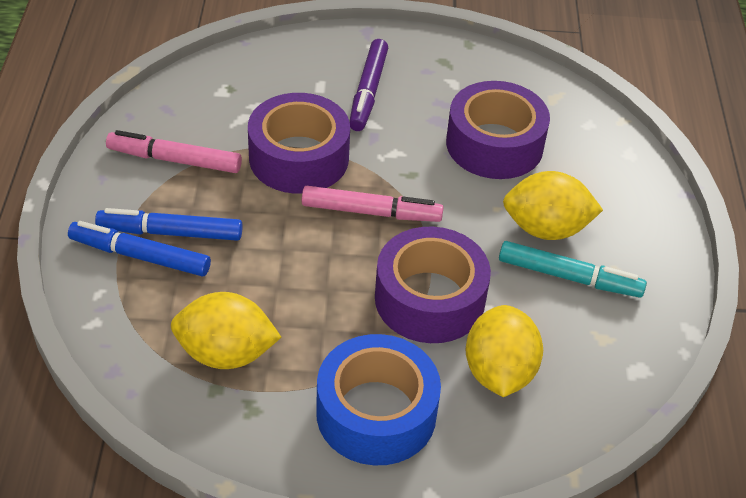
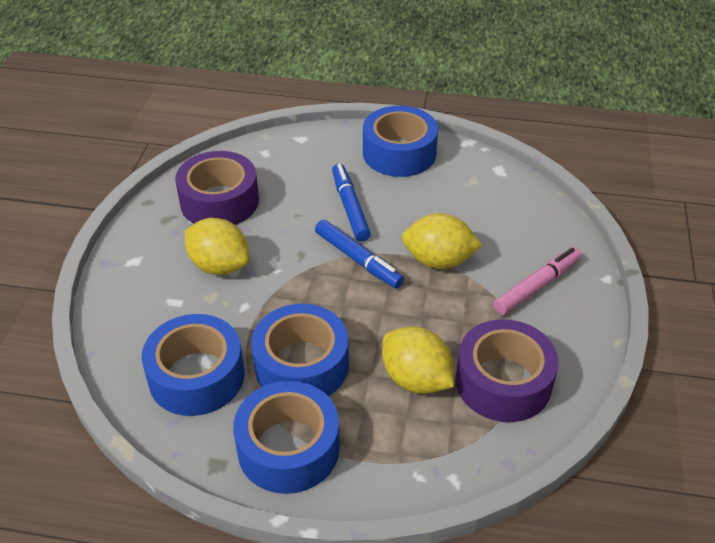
blue tape: [316,334,441,465] = 1 -> [142,314,245,416] [233,381,340,494] [251,304,349,396] [363,106,438,177] = 4
pink marker: [106,130,242,173] [302,186,444,222] = 2 -> [493,247,581,315] = 1
purple marker: [349,39,388,131] = 1 -> none = 0
purple tape: [248,93,350,194] [375,227,491,343] [446,81,550,179] = 3 -> [175,151,259,225] [456,319,559,422] = 2
turquoise marker: [499,241,647,298] = 1 -> none = 0

